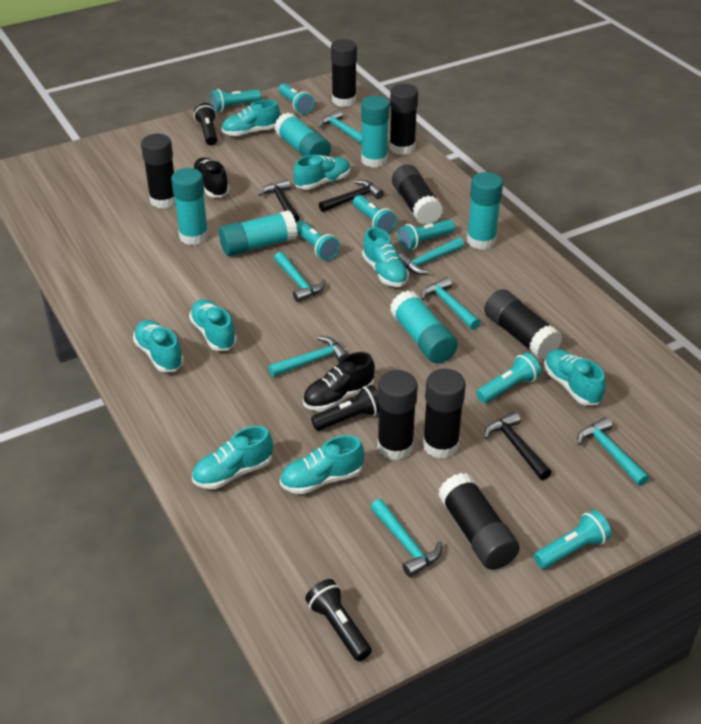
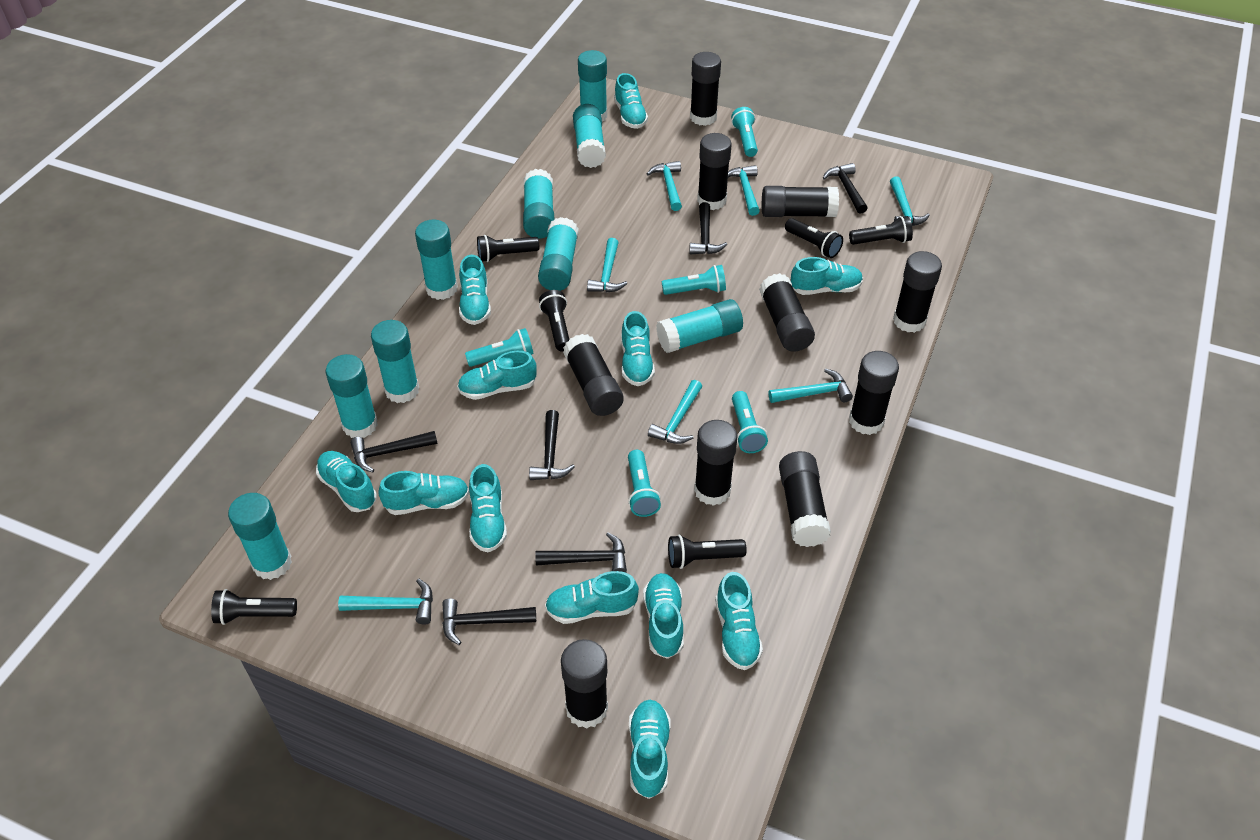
black flashlight: [194,103,218,146] [305,579,372,661] [311,385,379,431] = 3 -> [211,589,297,625] [477,235,539,262] [539,290,569,352] [668,535,747,569] [785,218,843,258] [849,216,913,245] = 6
black glue stick: [141,134,176,209] [331,39,357,107] [377,370,418,460] [389,84,418,155] [392,165,443,225] [423,369,466,459] [438,473,520,570] [484,289,562,359] = 8 -> [561,639,608,729] [563,334,624,416] [690,52,721,126] [694,420,738,506] [697,133,732,210] [759,273,815,352] [762,186,839,217] [779,451,831,547] [849,351,899,435] [893,251,942,333] = 10
black hammer: [258,179,300,222] [319,180,384,212] [484,412,552,480] = 3 -> [350,431,437,473] [442,599,536,645] [529,410,575,480] [535,532,627,573] [689,202,727,254] [823,163,868,214] = 6
black shoe: [193,157,230,197] [303,352,375,411] = 2 -> none = 0
turquoise flashlight: [210,89,261,112] [279,83,314,114] [296,221,340,260] [353,195,397,233] [398,220,455,250] [476,353,541,403] [534,510,612,569] = 7 -> [465,328,534,367] [628,450,661,517] [662,265,726,295] [731,107,758,157] [732,391,768,453] = 5
turquoise glue stick: [171,168,209,245] [219,210,298,256] [274,112,331,157] [361,96,390,168] [390,291,458,364] [467,172,503,250] = 6 -> [228,493,292,580] [326,354,378,438] [371,320,419,403] [415,220,458,300] [523,169,554,239] [538,217,579,291] [573,104,606,168] [578,50,607,122] [656,299,743,353] = 9
turquoise shoe: [133,320,184,372] [189,299,237,351] [192,426,273,489] [221,100,280,136] [280,435,364,494] [293,155,351,189] [362,227,409,287] [544,349,606,405] = 8 -> [316,451,377,512] [378,471,469,515] [457,351,537,400] [459,255,491,325] [469,464,507,552] [545,571,639,624] [614,73,648,129] [621,311,655,386] [629,700,671,799] [643,573,684,659] [715,572,763,670] [791,257,863,295] = 12

